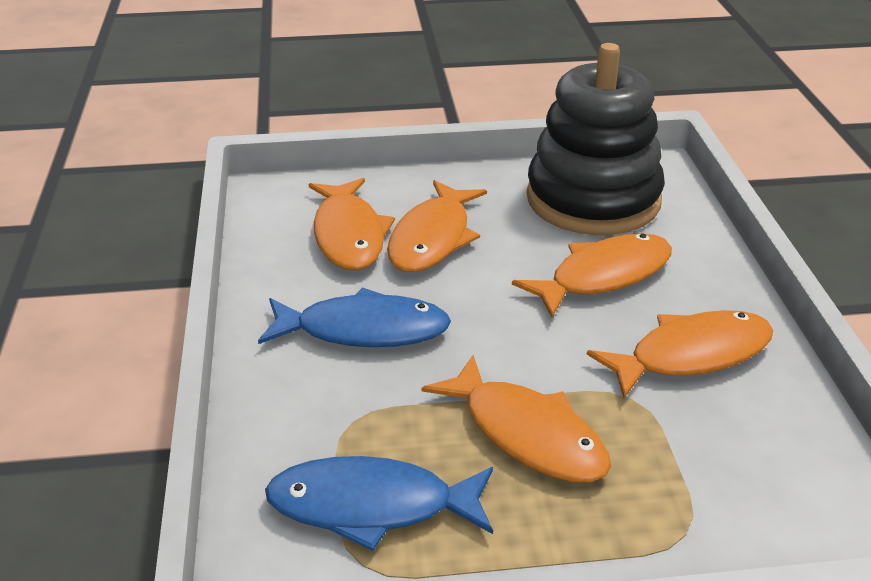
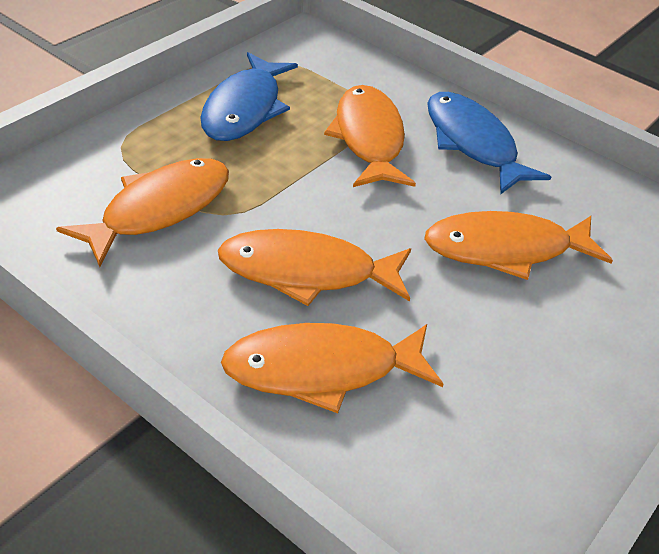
black stacking toy: [527,43,665,235] = 1 -> none = 0

